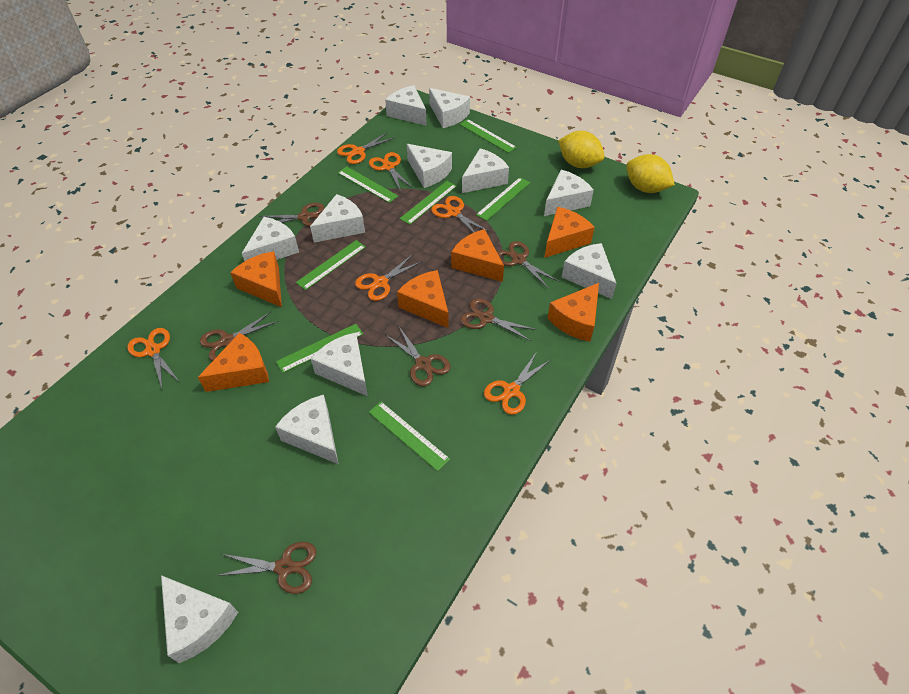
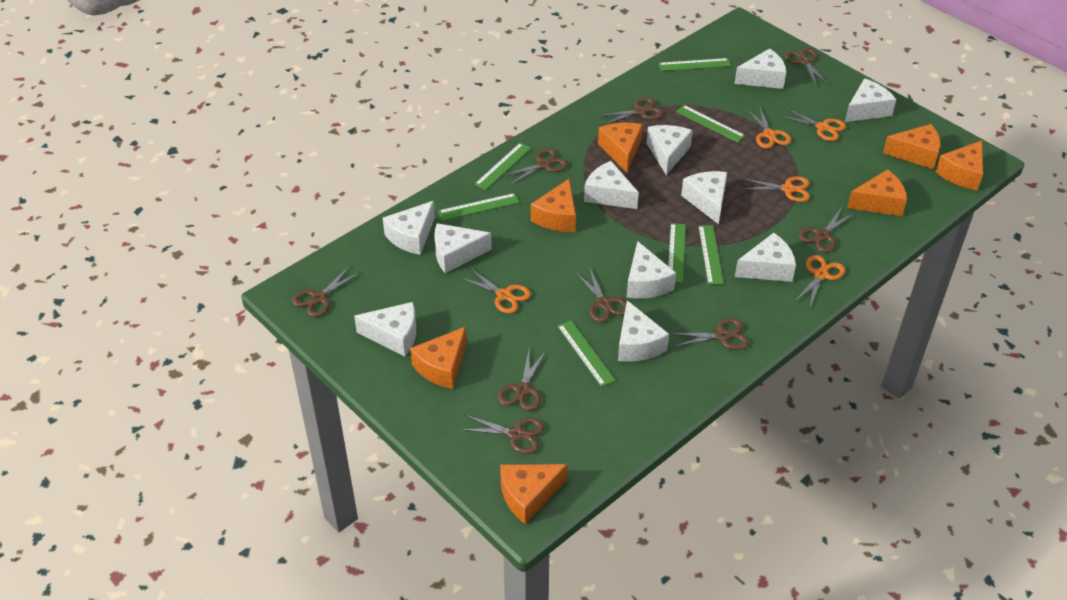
brown scissors: [200,312,278,361] [216,542,317,594] [259,203,324,227] [386,327,450,387] [460,299,537,341] [497,241,559,289] = 6 -> [292,266,361,317] [459,415,544,454] [498,350,546,411] [501,148,568,186] [575,266,627,322] [597,97,663,125] [669,318,749,350] [784,48,829,85] [798,207,855,252] = 9
orange cheese: [198,333,269,392] [230,251,282,307] [397,270,449,328] [451,229,504,282] [545,207,595,258] [548,283,599,342] = 6 -> [410,327,467,389] [500,464,568,524] [531,179,576,232] [598,123,643,172] [847,169,907,216] [883,124,941,169] [935,140,983,191] = 7
orange scissors: [127,328,179,388] [337,133,395,164] [355,254,421,301] [369,152,413,192] [431,196,490,233] [484,353,550,415] = 6 -> [459,268,531,314] [741,176,810,202] [746,105,791,149] [780,108,846,141] [795,255,845,307] = 5
yellow lemon: [558,131,605,168] [626,154,675,193] = 2 -> none = 0

